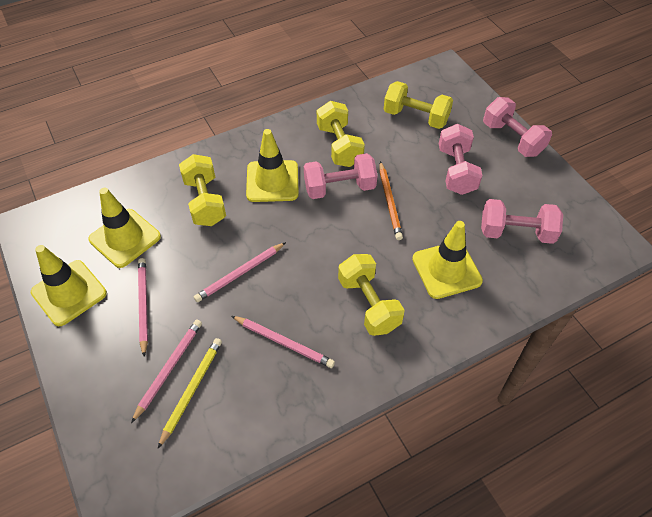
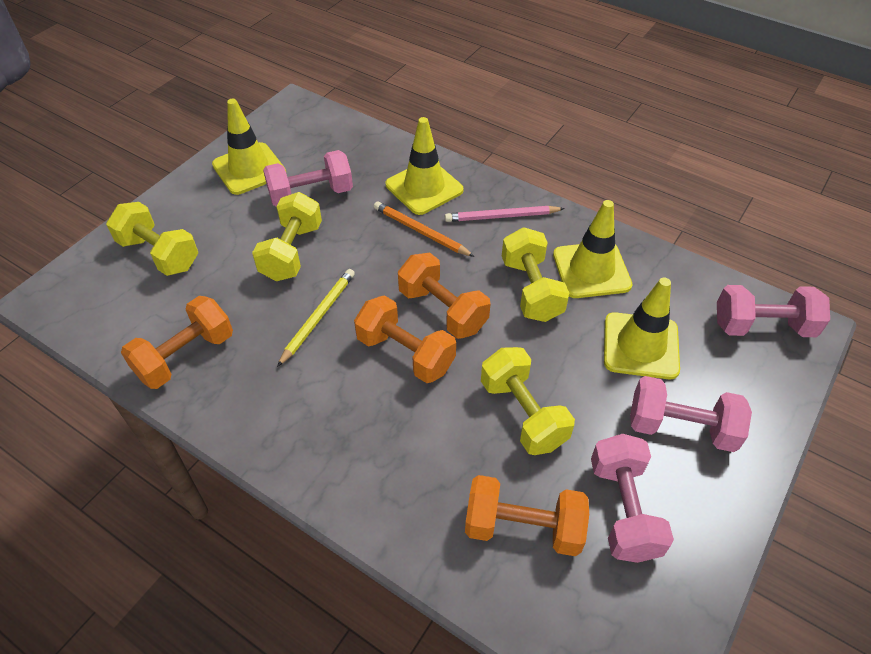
orange dumbbell: none = 0 -> [121,296,233,389] [354,295,456,383] [398,252,490,339] [465,475,589,556] = 4
pink pencil: [131,320,202,423] [138,258,148,357] [194,242,286,302] [232,316,335,368] = 4 -> [445,206,565,222] = 1

